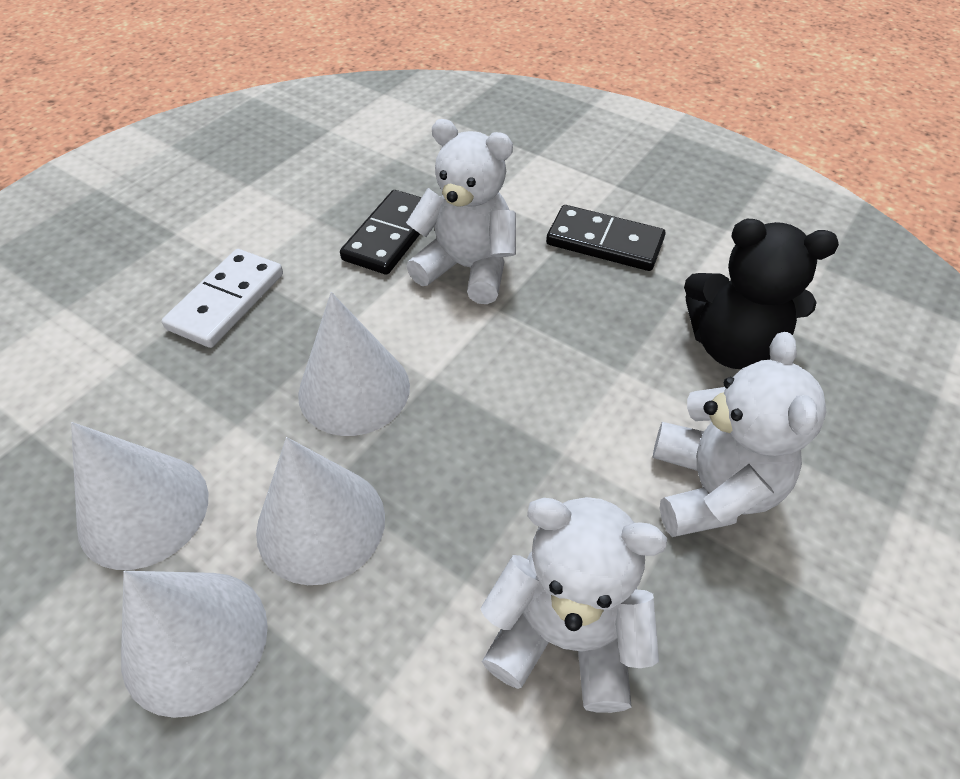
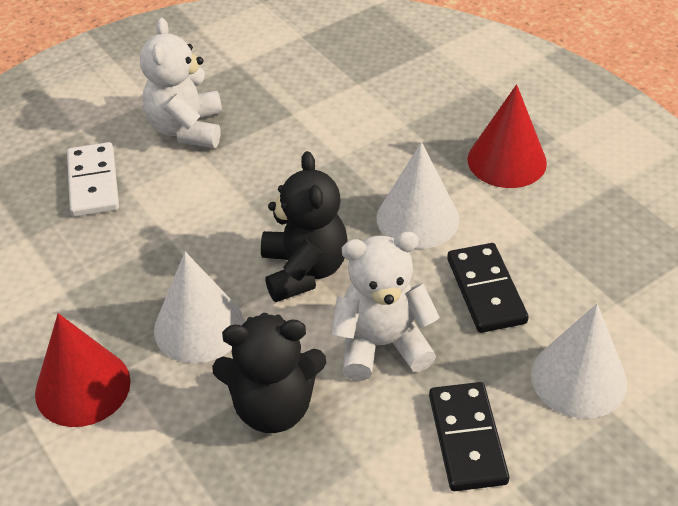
black teddy bear: [684,219,839,369] = 1 -> [212,313,326,433] [261,151,348,302] = 2
red cone: none = 0 -> [35,313,131,427] [467,84,547,188] = 2
white cone: [71,422,208,570] [121,571,268,718] [256,437,385,585] [298,292,410,436] = 4 -> [154,252,244,363] [377,142,460,249] [531,304,628,419] = 3
white teddy bear: [406,119,516,304] [480,497,667,713] [653,332,827,537] = 3 -> [140,18,222,148] [331,232,440,381] = 2

